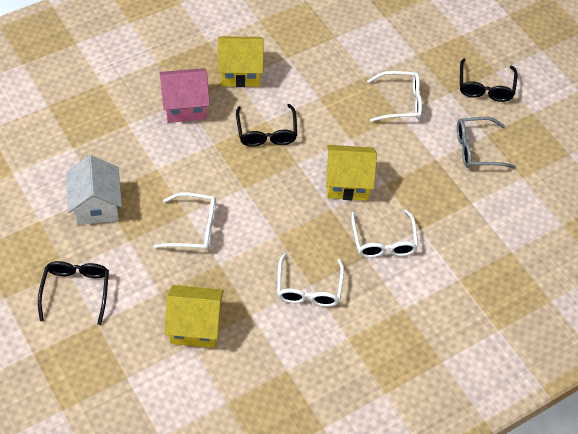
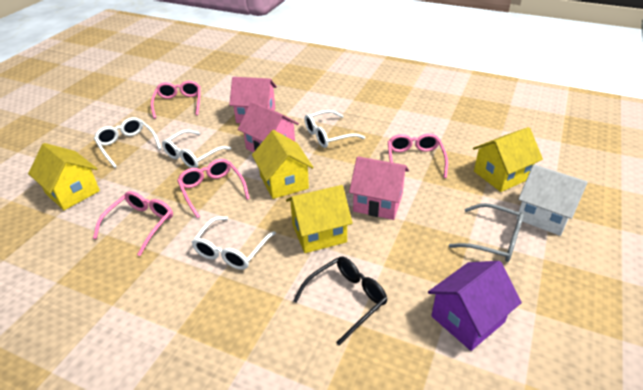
black glasses: [38,261,109,325] [236,104,297,147] [460,58,517,102] = 3 -> [293,256,388,345] = 1
pink glasses: none = 0 -> [93,191,173,256] [151,81,201,119] [177,159,250,218] [388,133,448,178] = 4
pink house: [159,68,210,123] = 1 -> [229,77,277,123] [238,101,299,153] [349,156,409,220] = 3
purple house: none = 0 -> [428,261,522,351] = 1
yellow house: [164,285,224,348] [218,36,264,87] [326,145,377,201] = 3 -> [28,143,100,210] [252,130,314,199] [286,185,353,253] [473,127,543,192] = 4

